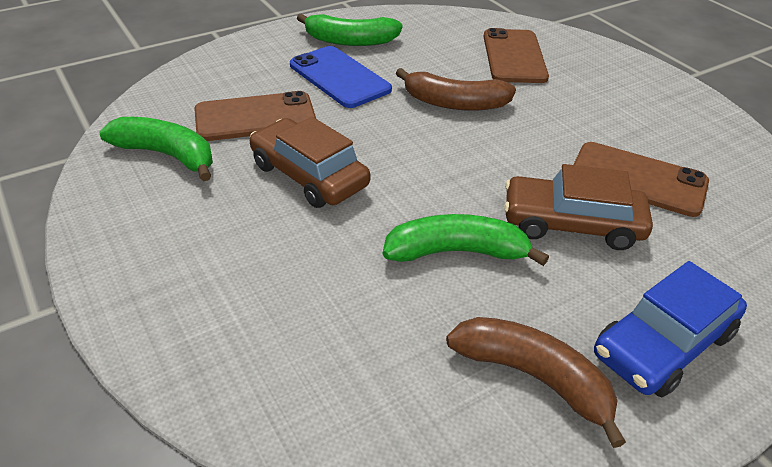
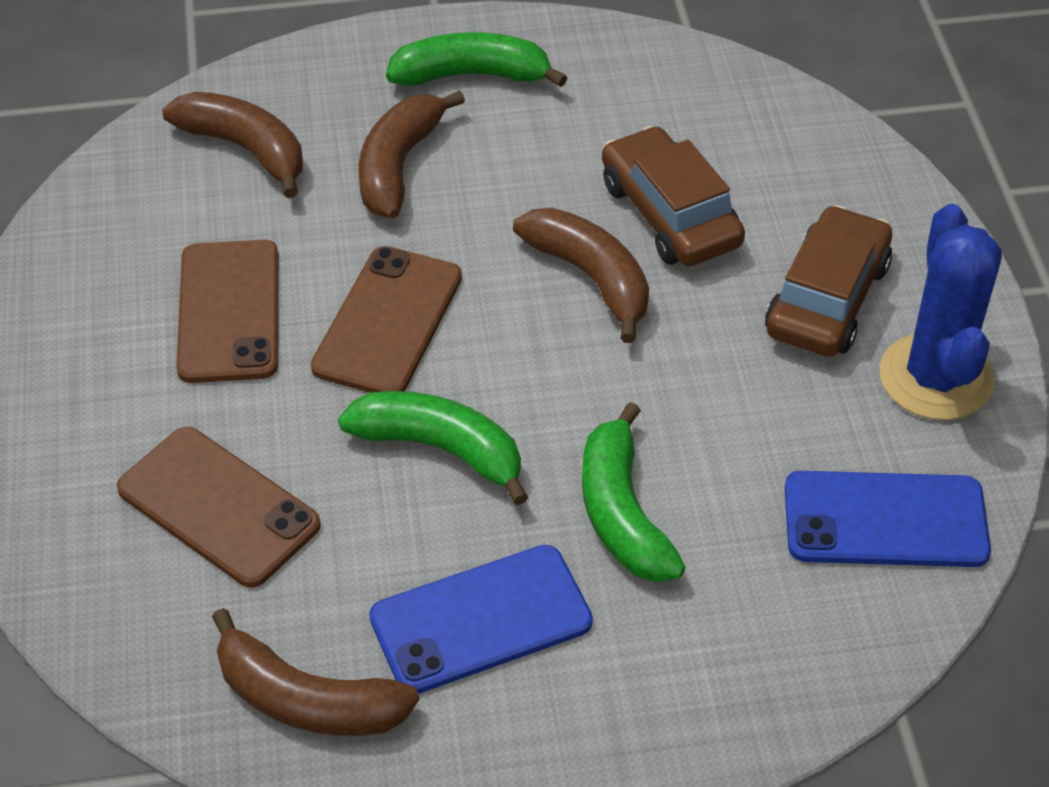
blue cactus: none = 0 -> [880,204,1002,420] = 1
blue car: [594,261,747,397] = 1 -> none = 0
blue phone: [290,46,392,108] = 1 -> [369,545,593,694] [785,471,991,567] = 2
brown banana: [396,68,516,111] [446,317,626,448] = 2 -> [162,92,303,198] [212,608,419,736] [359,90,465,218] [513,208,649,343] = 4

